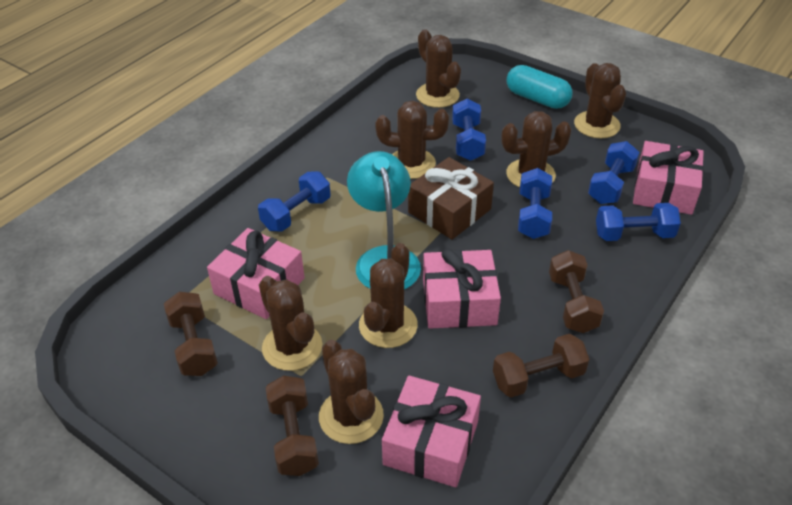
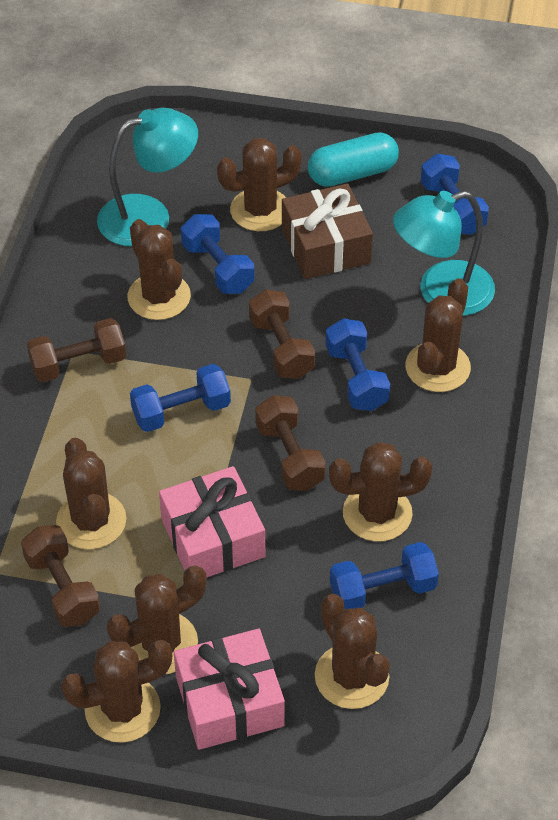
brown cactus: [259,276,322,371] [319,340,384,444] [359,243,418,348] [375,101,449,179] [416,29,461,108] [501,111,571,187] [574,63,626,138] = 7 -> [56,438,126,550] [61,640,172,743] [107,565,206,674] [127,219,191,320] [217,138,302,231] [315,594,390,709] [329,442,433,542] [405,278,471,392] = 8
pink gift: [207,228,305,319] [382,376,481,487] [423,248,501,329] [633,141,704,215] = 4 -> [159,466,265,578] [174,629,285,750] = 2
turquoise lamp: [347,151,421,290] = 1 -> [97,108,198,246] [393,191,495,316] = 2

